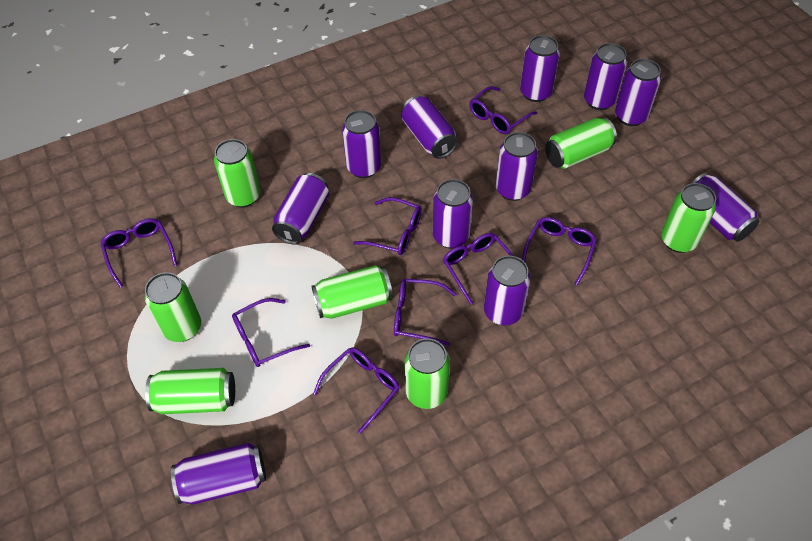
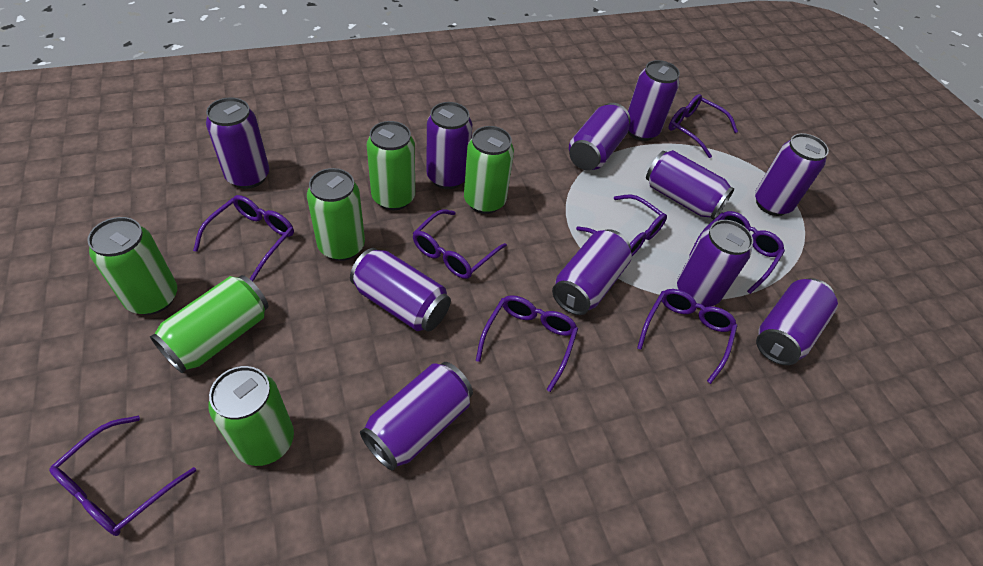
green can: [145,272,201,342] [145,368,235,414] [214,139,261,208] [312,265,393,319] [405,338,450,409] [545,117,617,169] [661,183,716,253] = 7 -> [87,217,177,315] [150,275,269,373] [208,366,294,466] [307,168,365,261] [367,121,415,210] [464,126,514,214] = 6

